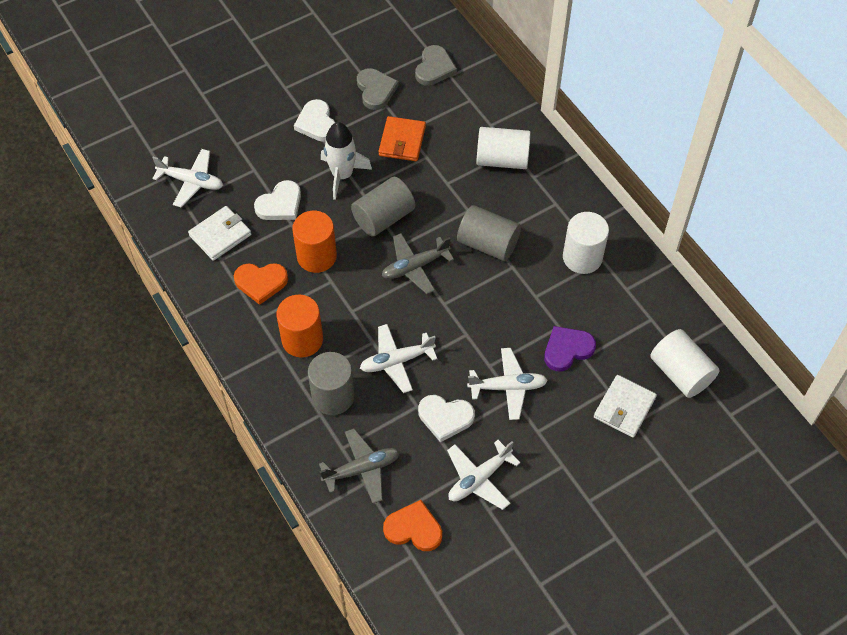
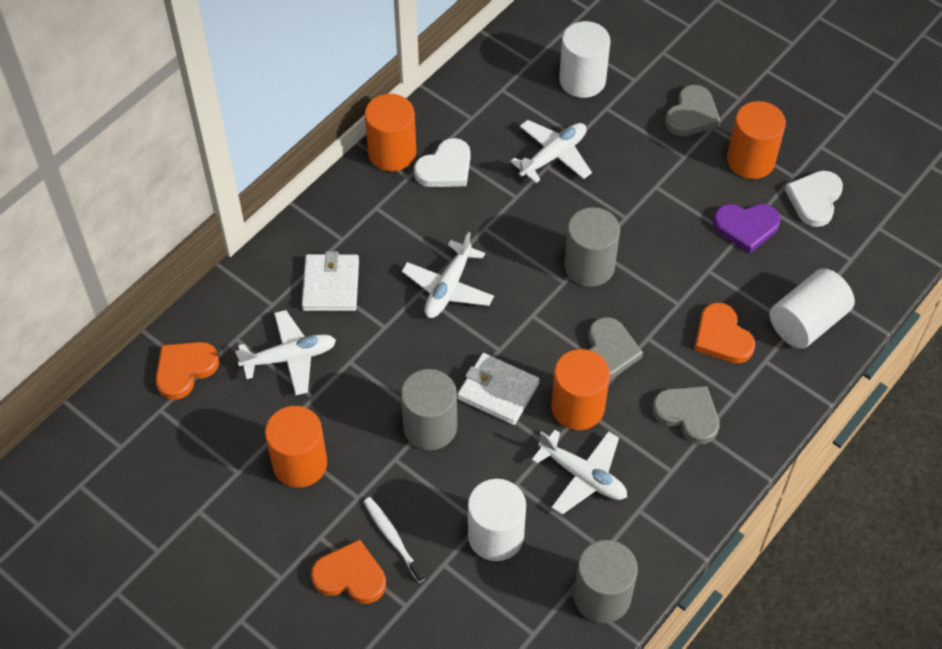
grey heart: [357,68,399,110] [415,45,457,86] = 2 -> [588,317,643,380] [652,386,720,444] [665,85,721,136] = 3
grey plane: [319,429,400,504] [382,233,454,294] = 2 -> none = 0
orange cylinder: [276,295,323,358] [292,211,337,273] = 2 -> [265,406,327,488] [365,94,416,171] [551,349,610,430] [727,101,786,179] = 4
orange heart: [234,263,288,305] [383,500,442,551] = 2 -> [156,342,219,400] [311,539,386,604] [694,303,755,364] = 3
orange wallet: [379,116,426,161] = 1 -> none = 0
white heart: [254,180,301,220] [294,99,336,142] [418,395,475,442] = 3 -> [414,138,470,187] [785,171,843,227] = 2
white rocket: [321,122,372,200] = 1 -> none = 0
white toothbrush: none = 0 -> [363,497,426,583] = 1

